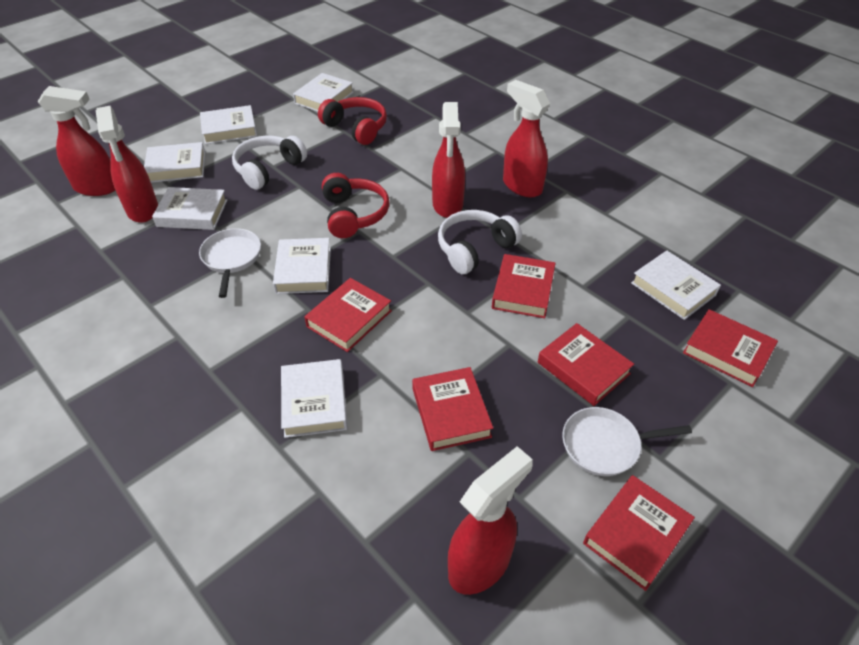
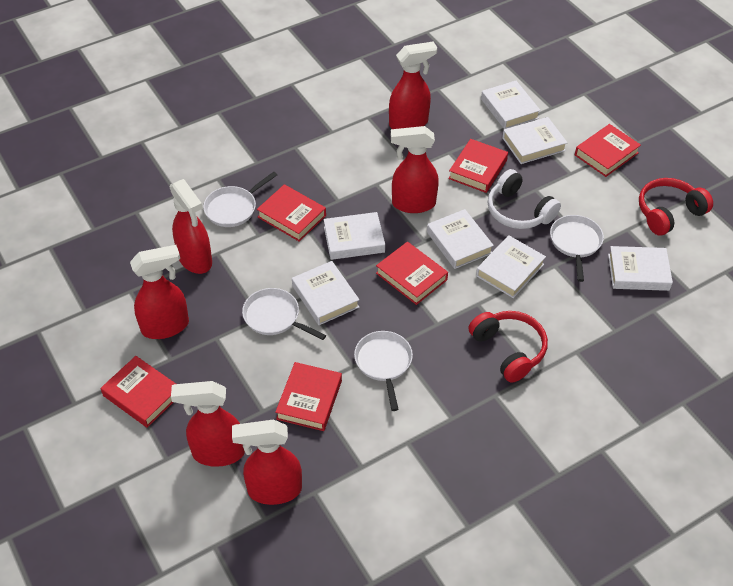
red spray bottle: [37,86,115,196] [96,106,158,223] [432,102,465,218] [448,446,533,595] [503,80,550,197] = 5 -> [130,245,189,339] [170,179,212,274] [171,381,245,467] [232,419,302,505] [389,42,437,129] [391,126,439,213] = 6
white headphones: [232,136,307,190] [438,210,522,274] = 2 -> [488,169,561,229] = 1
white pan: [199,228,261,298] [562,407,692,476] = 2 -> [203,172,277,227] [242,288,326,340] [354,331,413,411] [550,215,604,282] = 4

